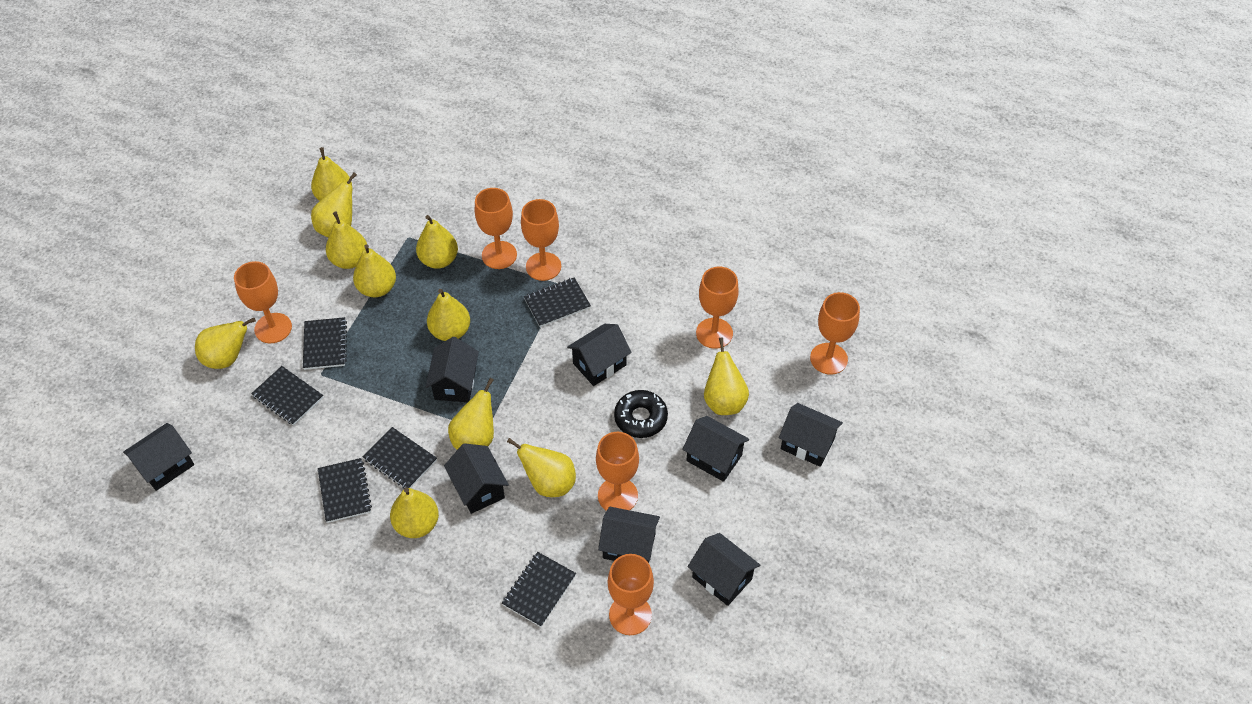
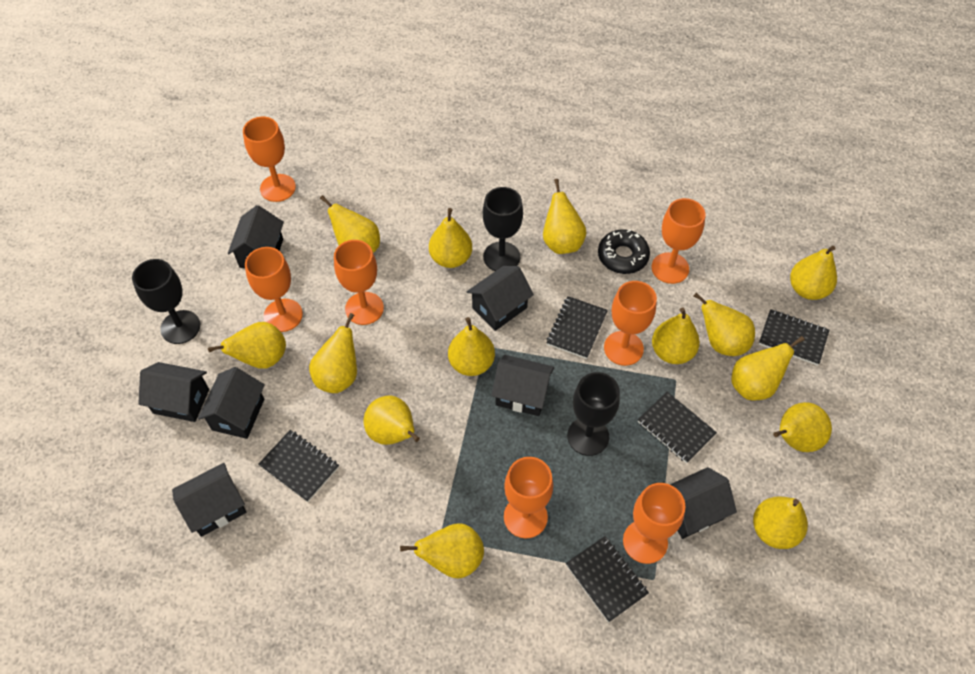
black goblet: none = 0 -> [132,259,200,344] [483,187,523,271] [567,372,620,456] = 3
black house: [123,423,194,491] [426,337,479,402] [444,443,509,514] [567,324,632,386] [598,507,660,563] [682,416,749,482] [688,533,760,606] [779,403,843,467] = 8 -> [138,362,209,422] [172,463,246,537] [198,367,265,439] [228,205,284,268] [467,266,534,331] [491,355,554,416] [670,467,737,539] = 7
black notebook: [251,366,323,426] [303,317,347,370] [318,458,372,523] [363,427,437,489] [502,552,576,627] [524,277,591,327] = 6 -> [258,430,339,502] [546,296,608,359] [566,536,649,622] [638,392,717,463] [759,309,829,366] = 5
yellow pear: [195,317,256,369] [311,147,352,201] [311,172,357,237] [326,212,367,269] [353,245,396,297] [390,488,439,538] [416,215,458,269] [427,289,470,341] [448,378,494,450] [507,438,576,497] [704,337,749,415] = 11 -> [208,322,286,369] [309,313,357,393] [320,195,380,253] [364,396,420,445] [400,523,484,578] [429,208,472,268] [448,317,495,376] [543,179,587,254] [652,307,700,364] [694,293,755,356] [731,336,805,400] [753,497,808,549] [773,402,832,452] [790,246,837,300] = 14

